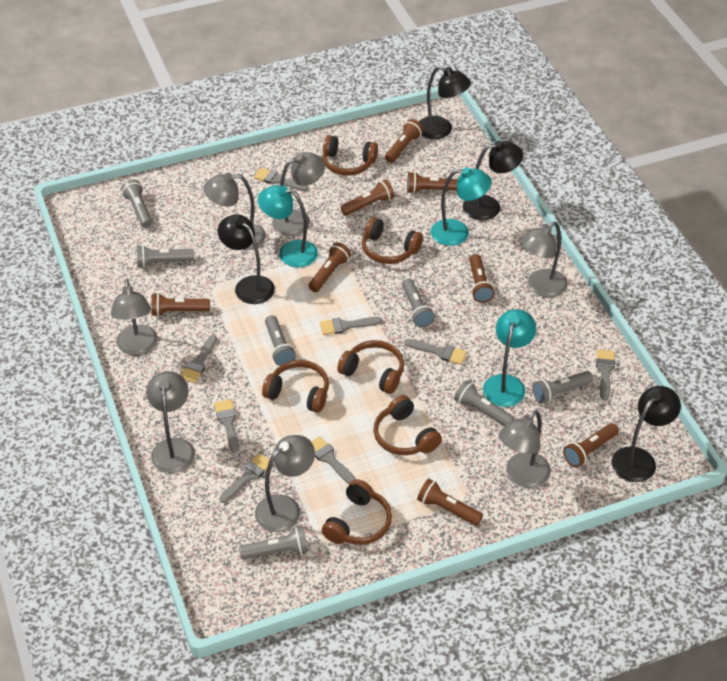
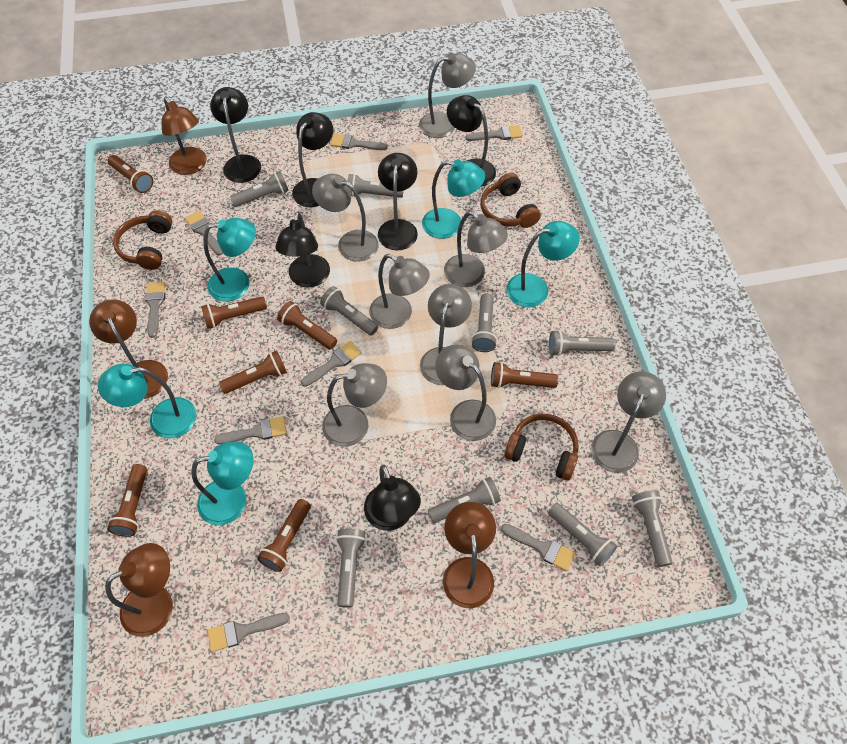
black lamp: [218,214,275,304] [419,66,471,139] [463,141,523,220] [612,386,681,482] = 4 -> [210,87,261,183] [275,211,330,287] [292,112,333,207] [364,465,421,531] [378,153,418,250] [447,95,496,187] = 6
brown flashlight: [151,293,210,316] [308,242,351,292] [340,179,394,216] [385,119,423,163] [407,172,458,194] [417,479,483,526] [469,254,495,303] [563,423,619,467] = 8 -> [107,464,147,537] [108,155,153,193] [201,297,267,329] [219,351,287,394] [257,499,311,572] [277,301,337,350] [491,362,558,388] = 7
brown headphones: [262,360,329,413] [322,135,378,176] [322,479,392,545] [337,340,404,394] [362,217,423,264] [373,395,442,455] = 6 -> [113,210,172,270] [480,173,541,228] [504,414,579,481] = 3
brown lamp: none = 0 -> [89,299,168,399] [105,543,173,637] [161,97,207,175] [443,502,496,608] = 4
grey flashlight: [121,179,152,228] [137,245,194,268] [239,527,308,560] [265,315,296,366] [402,279,435,327] [454,380,515,426] [532,371,593,404] = 7 -> [230,171,288,207] [320,286,378,336] [336,529,366,608] [347,174,403,198] [428,477,501,523] [471,293,497,352] [548,503,617,567] [549,330,616,356] [632,490,672,567] = 9
grey lamp: [111,279,158,355] [146,371,195,473] [203,173,266,250] [255,435,315,532] [272,152,325,236] [499,410,551,488] [520,222,568,297] = 7 -> [312,174,379,262] [322,363,387,447] [369,254,430,329] [419,53,476,138] [420,284,472,385] [435,345,496,441] [444,211,508,287] [591,371,666,473] = 8
turquoise lamp: [258,185,318,267] [431,167,492,246] [483,309,536,407] = 3 -> [98,364,197,439] [191,441,253,525] [203,218,256,302] [422,159,485,239] [506,221,580,308] = 5

